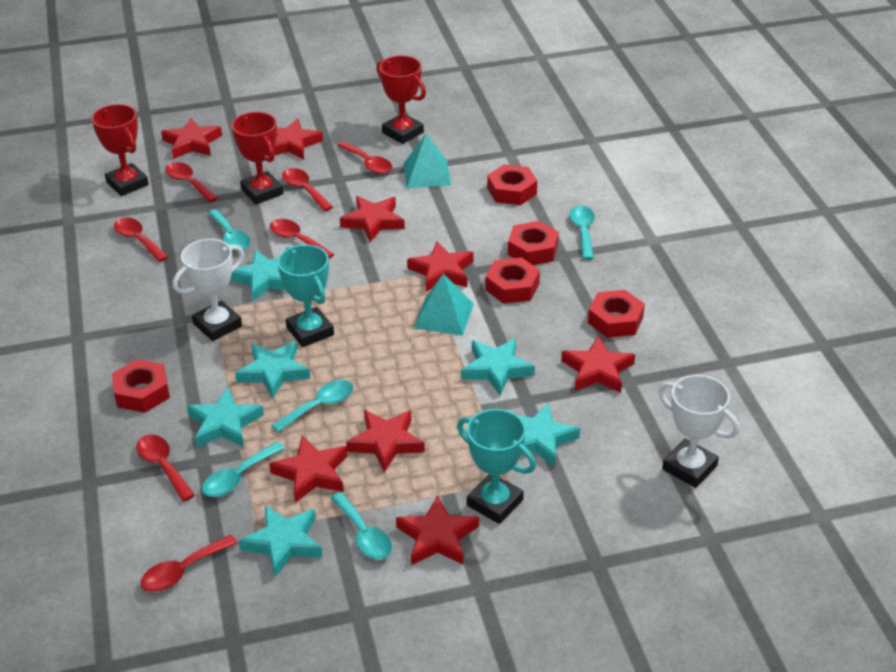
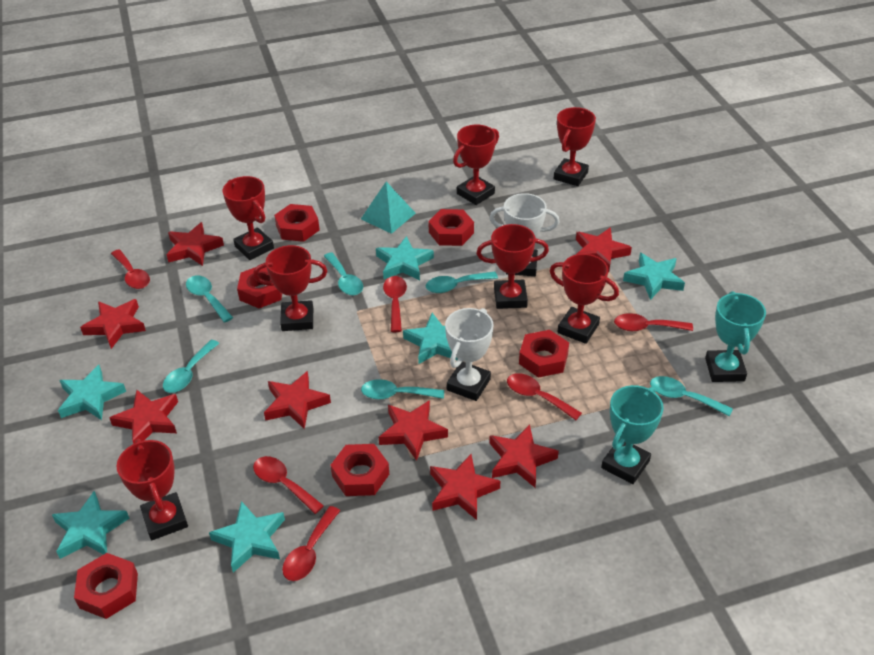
red nut: [112,359,170,413] [485,257,540,304] [487,164,537,205] [508,221,559,265] [588,290,645,338] = 5 -> [74,553,138,619] [237,267,282,308] [274,204,320,242] [330,444,389,496] [428,209,474,246] [519,330,569,378] = 6
red spoon: [114,218,168,262] [136,435,195,502] [141,535,238,592] [165,162,218,203] [270,219,334,259] [282,168,333,211] [338,142,392,174] = 7 -> [111,249,150,289] [253,456,324,514] [282,506,340,581] [383,276,407,332] [507,373,582,420] [614,313,693,331] = 6
red trophy: [91,104,149,196] [231,112,283,204] [377,55,426,144] = 3 -> [116,439,188,540] [223,176,274,260] [253,245,327,331] [453,125,499,205] [477,224,549,309] [550,254,619,344] [553,107,596,186] = 7
turquoise pyramid: [404,134,451,188] [414,274,474,336] = 2 -> [361,182,416,234] = 1
turquoise spoon: [202,442,285,497] [208,209,250,251] [271,380,353,433] [331,492,392,560] [569,205,595,260] = 5 -> [163,340,220,393] [186,275,233,323] [324,252,363,295] [361,379,444,400] [426,272,498,293] [650,376,733,417] = 6

